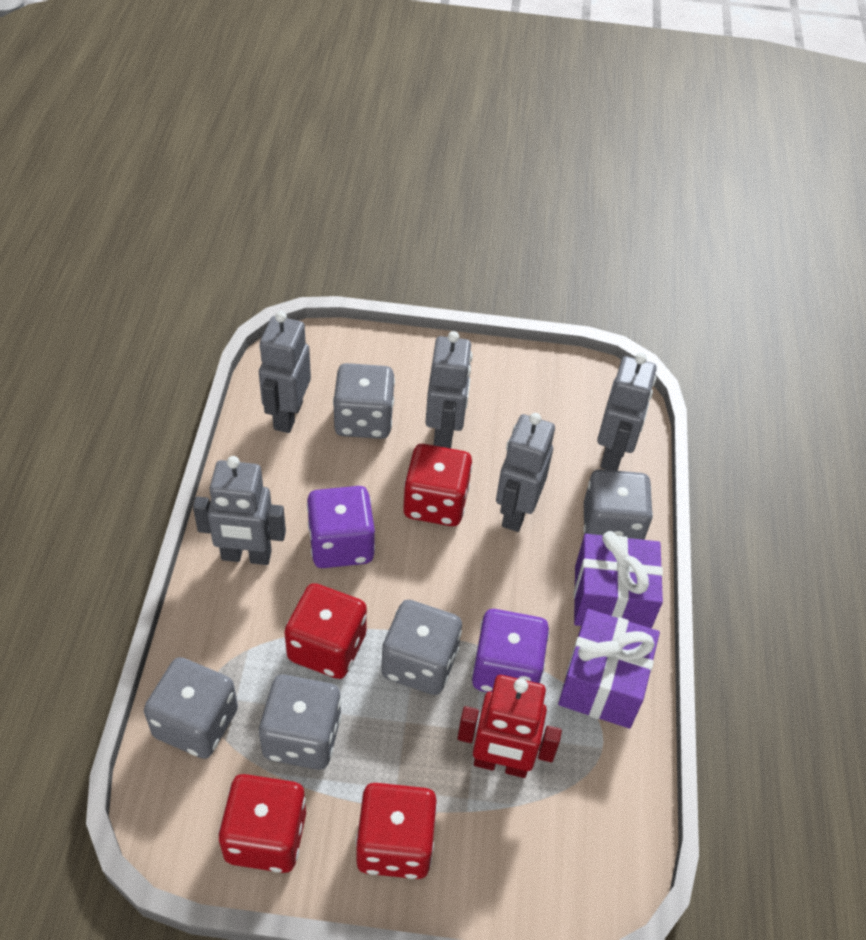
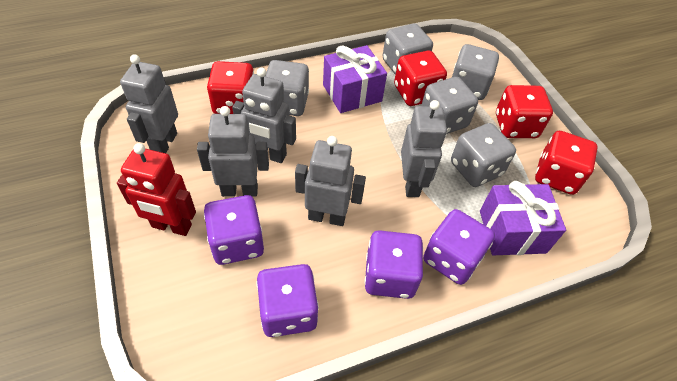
purple dice: [307,486,375,568] [472,609,549,692] = 2 -> [204,195,264,265] [256,264,319,337] [365,230,423,299] [423,209,495,285] = 4

